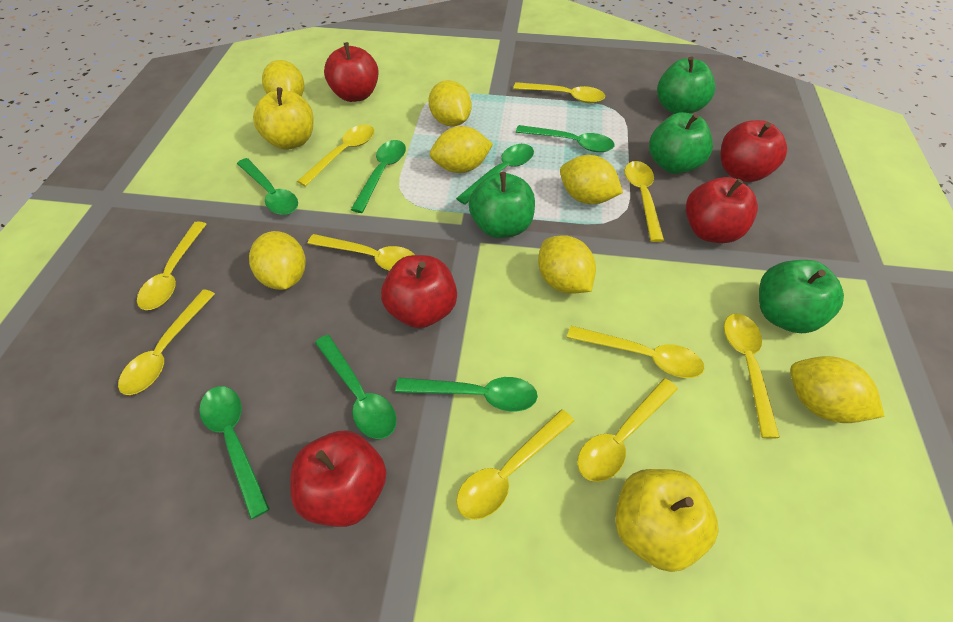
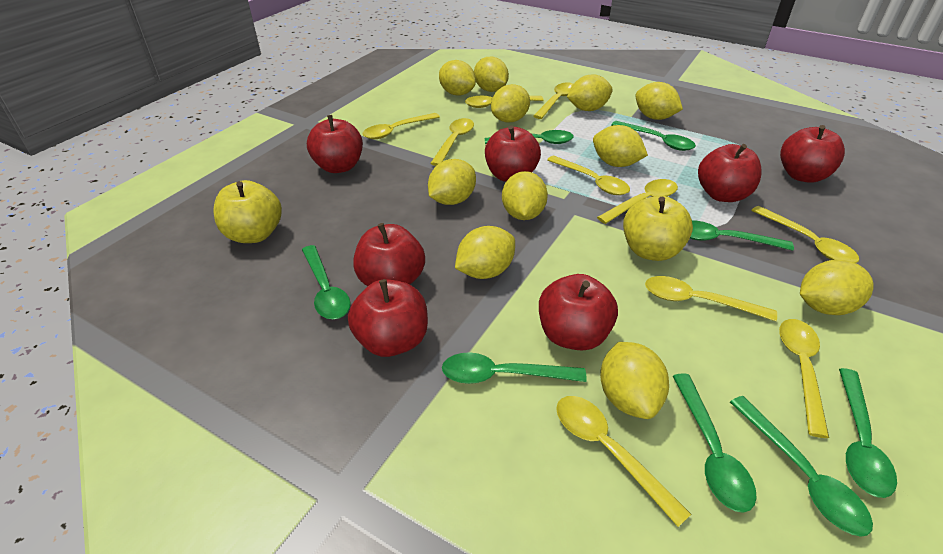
green apple: [469,172,535,238] [649,112,713,174] [657,56,715,114] [759,260,844,333] = 4 -> none = 0
green spoon: [199,386,270,519] [237,158,298,215] [315,335,397,439] [351,140,406,213] [395,377,538,411] [456,144,534,205] [516,125,615,152] = 7 -> [302,245,350,319] [442,352,587,384] [485,130,574,144] [612,121,696,151] [673,373,757,513] [690,220,794,251] [730,396,873,537] [839,368,897,498] = 8
red apple: [290,431,386,527] [324,42,379,102] [381,255,457,328] [686,177,758,243] [721,120,787,182] = 5 -> [307,115,363,173] [348,279,428,357] [353,223,425,286] [485,125,541,182] [539,274,618,350] [698,144,762,202] [780,125,845,183] = 7
yellow lemon: [249,231,306,290] [262,60,304,96] [429,80,471,127] [430,126,493,173] [538,235,596,294] [560,155,623,204] [790,356,884,423] = 7 -> [428,159,476,205] [439,60,476,96] [455,226,515,279] [474,56,509,92] [491,84,530,123] [502,171,548,220] [567,74,613,111] [593,125,648,167] [600,342,669,419] [635,82,683,120] [800,260,873,315] = 11

